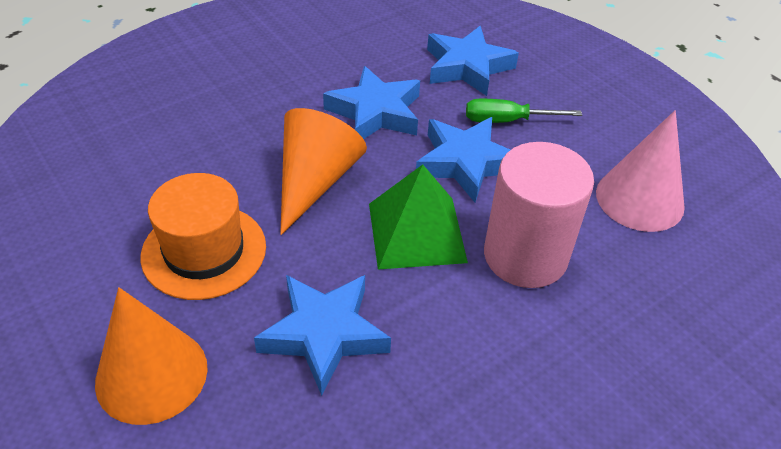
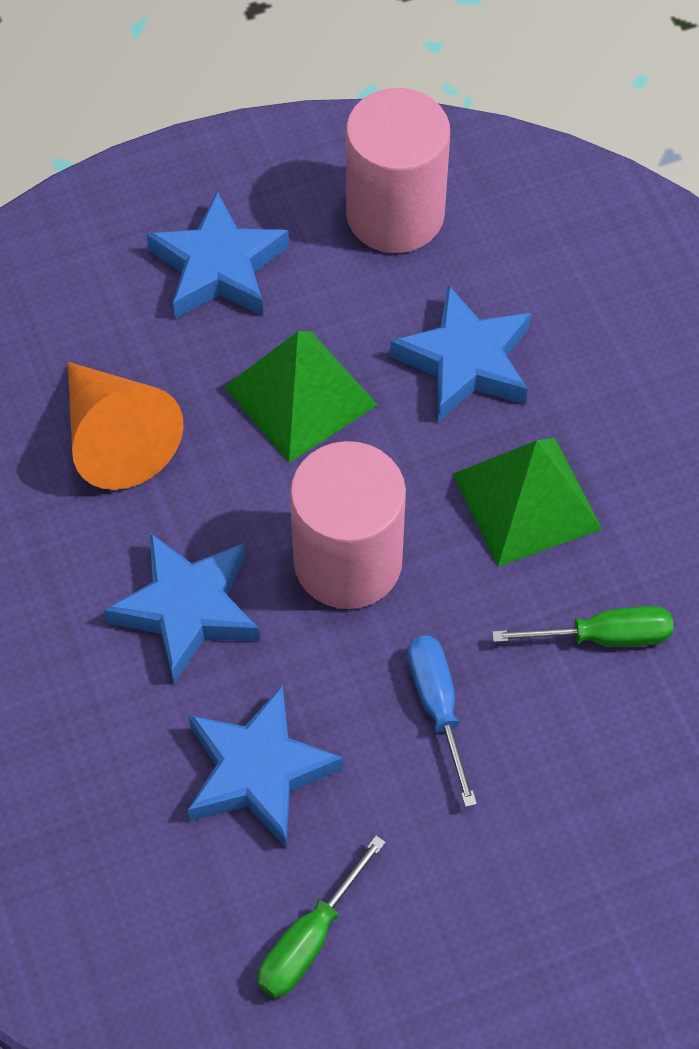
blue screwdriver: none = 0 -> [407,636,477,807] = 1
green pyramid: [369,164,468,269] = 1 -> [224,331,377,463] [453,438,602,567] = 2
green screwdriver: [466,99,582,123] = 1 -> [257,835,386,998] [492,606,673,647] = 2
orange cone: [95,287,208,425] [280,108,367,235] = 2 -> [68,362,184,490] = 1
orange hat: [140,173,266,300] = 1 -> none = 0
pink cone: [596,110,685,232] = 1 -> none = 0
pink cylinder: [484,142,594,288] = 1 -> [290,441,406,609] [346,88,450,253] = 2

